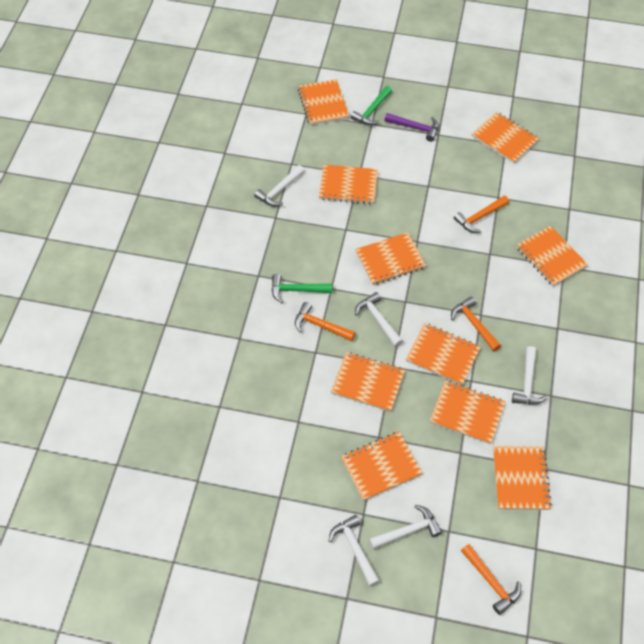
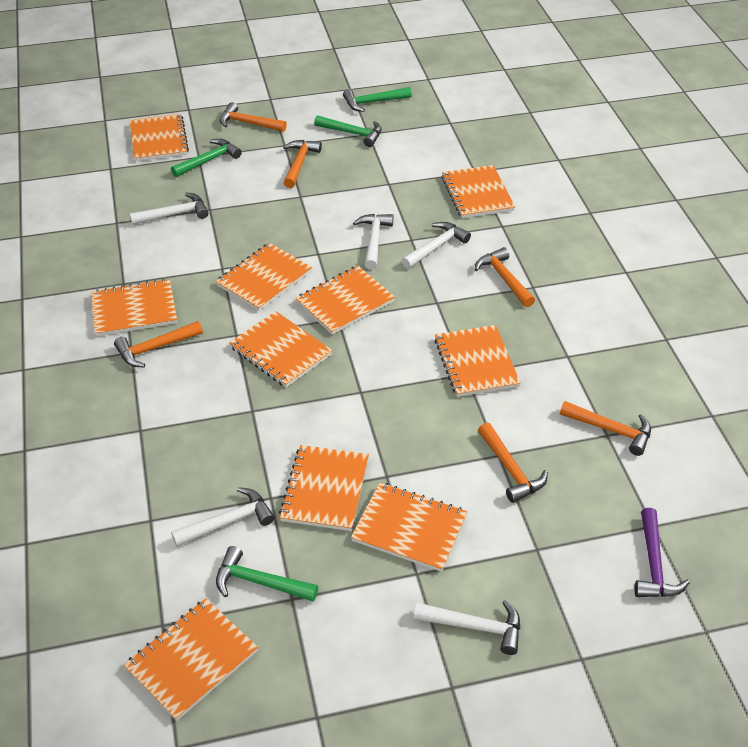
green hammer: [272,274,332,303] [350,86,392,126] = 2 -> [171,139,242,177] [216,546,318,602] [314,115,381,147] [343,87,412,112] = 4
orange hammer: [295,302,355,341] [451,296,501,352] [454,196,509,233] [461,544,521,615] = 4 -> [114,321,203,367] [220,102,287,132] [283,140,322,188] [474,247,535,307] [478,423,548,503] [560,401,651,456] = 6

